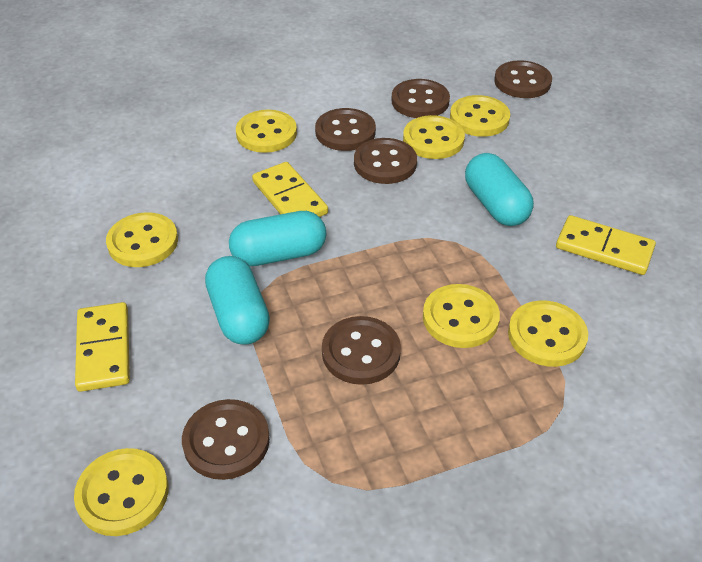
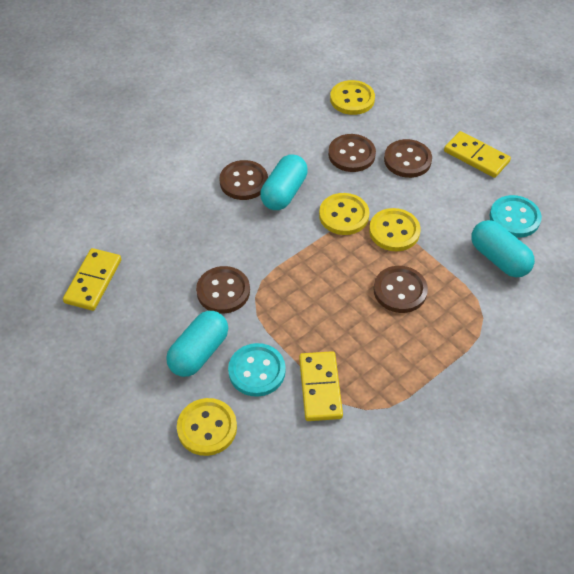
brown button: [182,399,270,480] [315,108,376,151] [322,316,401,385] [354,138,417,184] [391,79,450,118] [494,60,552,98] = 6 -> [196,266,250,314] [219,160,268,200] [328,134,376,172] [374,266,428,313] [384,139,432,178] = 5
turquoise button: none = 0 -> [228,343,286,397] [489,195,542,238] = 2
yellow button: [74,448,168,536] [106,212,178,267] [236,110,297,153] [403,115,465,159] [423,284,500,348] [450,95,510,137] [508,300,588,367] = 7 -> [177,398,237,456] [319,193,369,235] [330,80,375,115] [369,208,421,251] = 4

